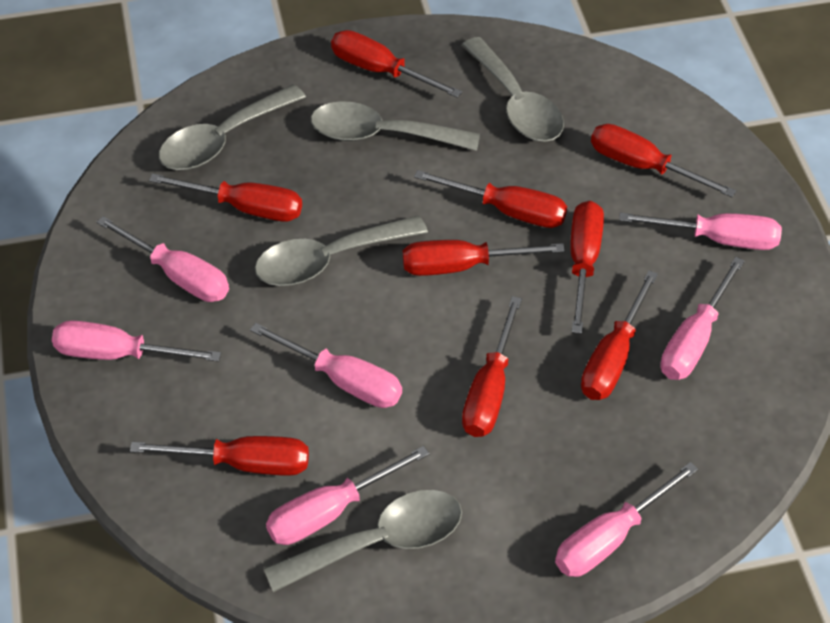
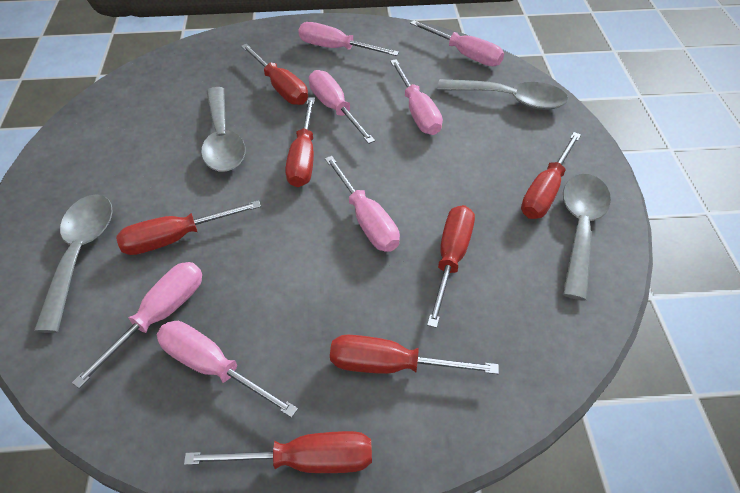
grey spoon: [159,84,306,170] [255,215,428,286] [264,490,462,592] [311,101,480,151] [462,37,564,142] = 5 -> [34,194,113,333] [201,87,246,172] [437,79,568,110] [563,174,611,301] = 4
red screwdriver: [130,436,309,476] [149,173,302,221] [331,30,462,98] [403,240,565,276] [414,170,567,228] [462,296,522,437] [570,201,604,334] [581,270,658,400] [591,124,736,197] = 9 -> [116,200,261,255] [184,431,372,473] [241,44,308,105] [285,97,315,187] [330,335,499,374] [427,205,475,328] [521,132,581,219] = 7

